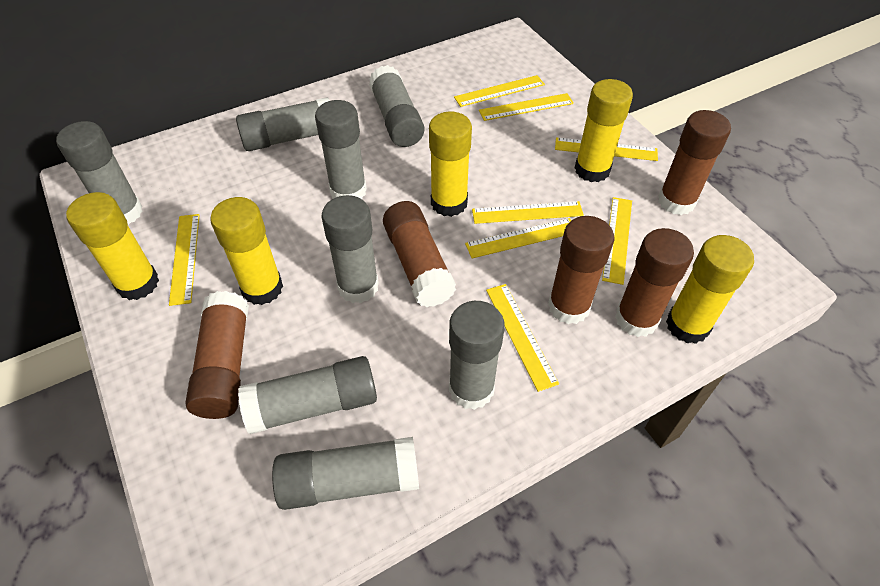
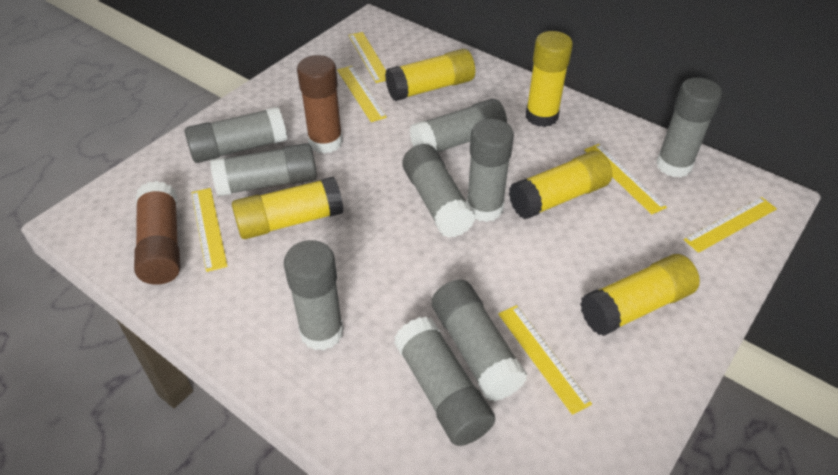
brown glue stick: [185,291,249,419] [383,201,456,307] [548,216,614,324] [615,228,694,337] [658,110,731,215] = 5 -> [134,181,180,285] [297,55,343,154] = 2
grey glue stick: [56,121,143,225] [236,97,330,151] [238,356,377,434] [272,437,419,510] [315,100,367,199] [322,195,379,303] [369,65,424,147] [449,301,505,410] = 8 -> [184,107,287,163] [210,143,317,197] [284,240,344,351] [394,317,495,446] [402,144,475,238] [410,99,507,152] [432,280,527,401] [467,119,514,222] [656,77,722,178] = 9
yellow ruler: [169,214,200,306] [454,75,545,107] [465,218,571,258] [472,201,584,224] [479,93,574,121] [486,284,559,392] [555,137,658,161] [602,197,632,285] = 8 -> [191,188,228,272] [337,66,387,122] [349,32,386,83] [498,305,592,415] [584,144,667,214] [684,197,777,253] = 6

